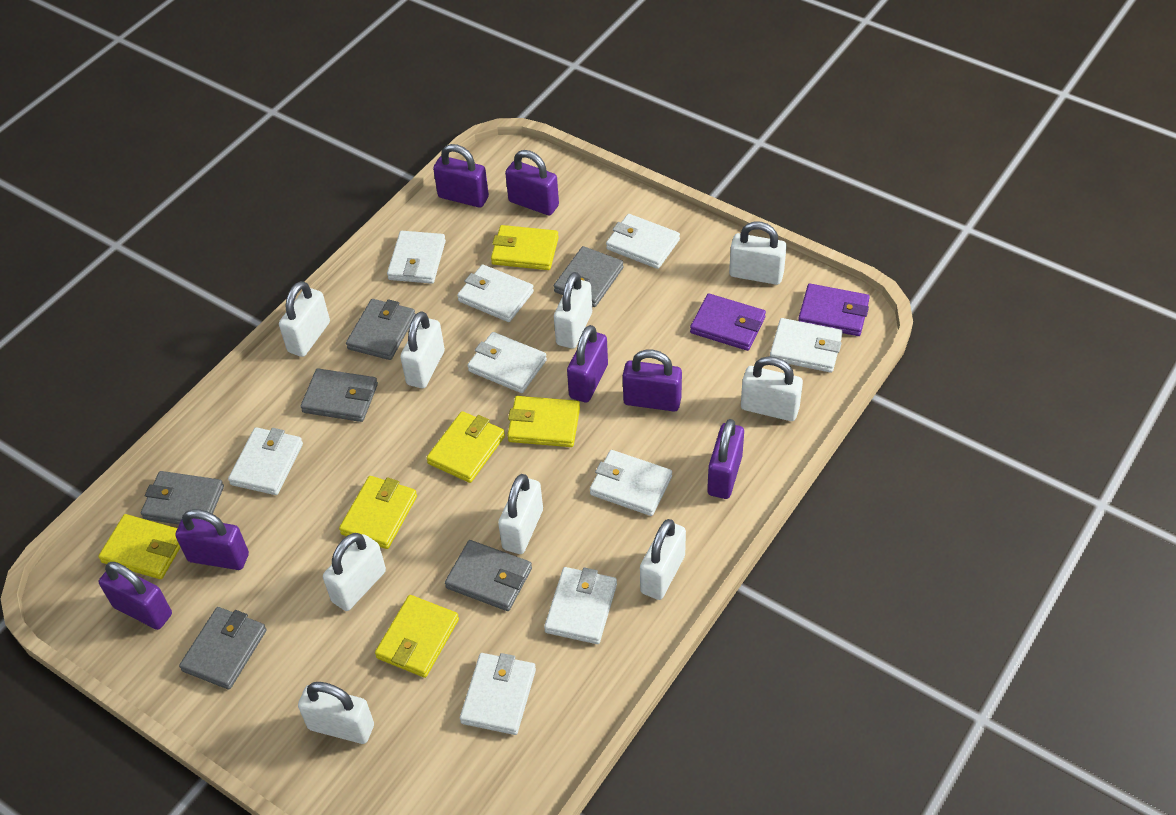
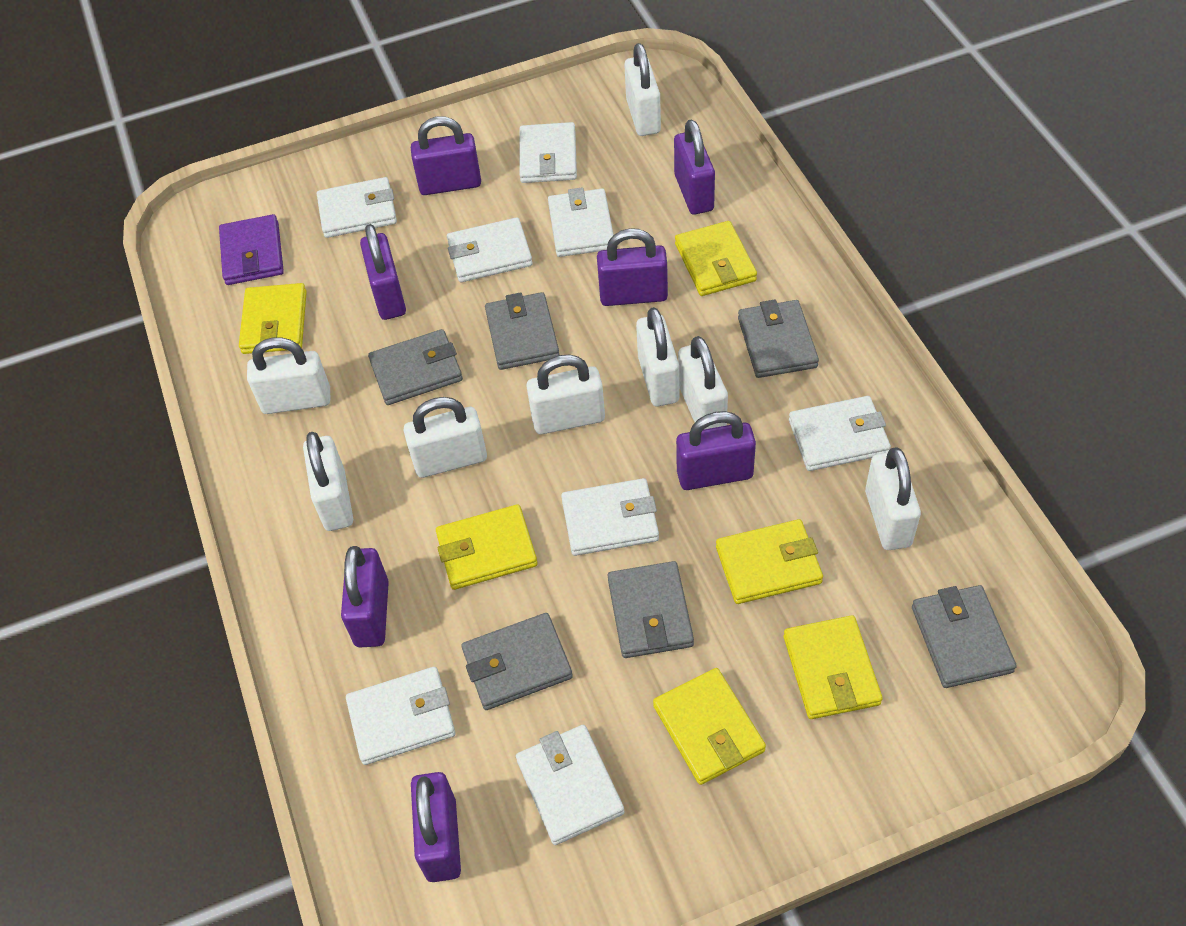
purple wallet: [690,293,766,351] [798,284,870,336] = 2 -> [219,214,284,285] = 1
white padlock: [279,281,330,357] [298,682,374,744] [323,533,386,611] [400,311,445,388] [498,474,543,554] [554,272,592,349] [640,519,686,600] [729,221,787,285] [741,356,803,421] = 9 -> [247,337,330,414] [303,432,353,531] [404,397,487,478] [526,355,605,434] [624,43,661,136] [636,307,679,406] [678,336,728,429] [865,447,921,550] = 8
white wallet: [228,427,303,495] [387,231,446,284] [457,264,534,322] [460,653,536,735] [467,332,547,393] [544,567,617,644] [590,450,672,516] [606,214,680,269] [770,318,843,373] = 9 -> [317,177,397,238] [346,667,456,765] [447,217,533,282] [516,725,624,845] [519,122,577,183] [548,187,614,257] [561,478,659,556] [789,396,891,471] = 8

